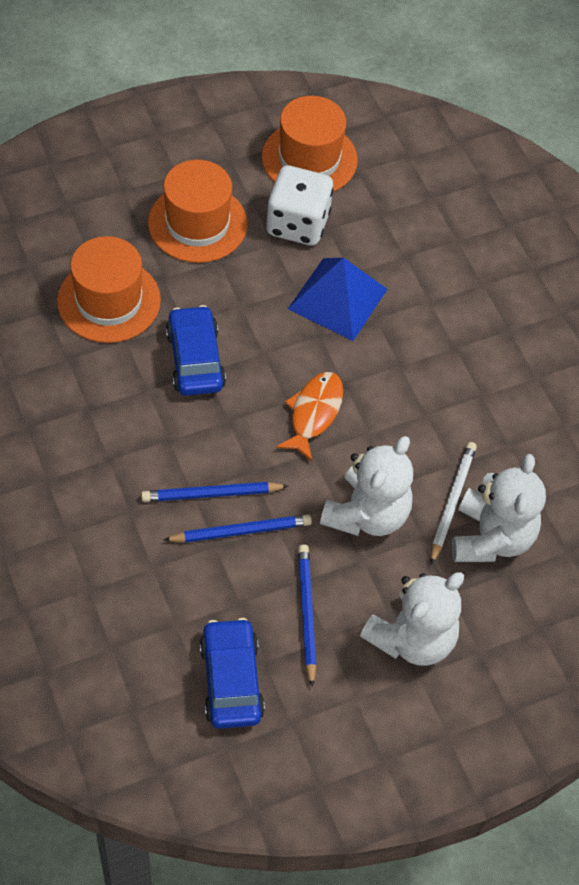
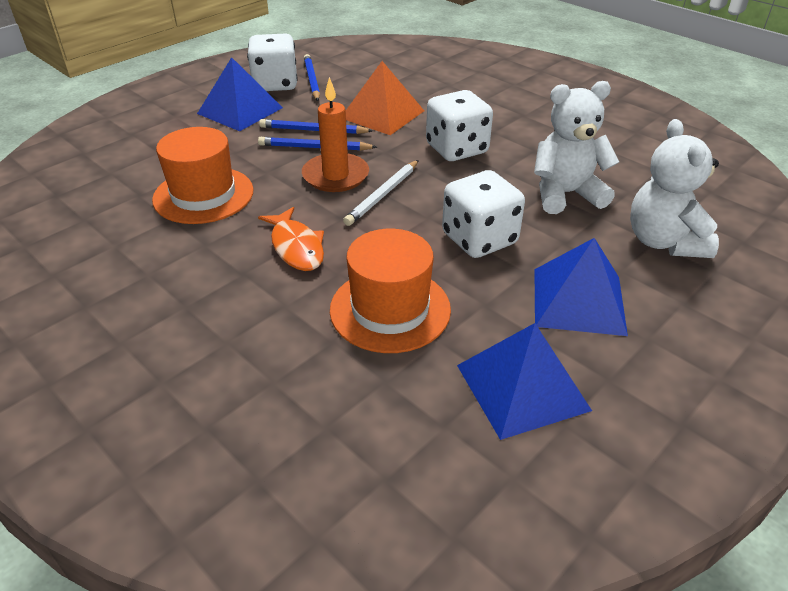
blue car: [165,305,226,396] [199,618,265,729] = 2 -> none = 0
blue pyramid: [288,258,387,341] = 1 -> [197,57,283,131] [457,323,592,440] [534,238,628,336] = 3
orange candle: none = 0 -> [302,77,369,192] = 1
orange hat: [57,236,161,343] [148,160,247,263] [262,96,358,192] = 3 -> [152,127,254,224] [330,229,451,353] = 2
orange pyramid: none = 0 -> [346,61,424,135] = 1
white dice: [267,165,334,246] = 1 -> [247,33,298,91] [426,90,493,161] [442,170,525,258] = 3
white teddy bear: [320,436,413,536] [360,572,464,666] [452,454,546,562] = 3 -> [534,81,619,214] [630,119,719,258] = 2

